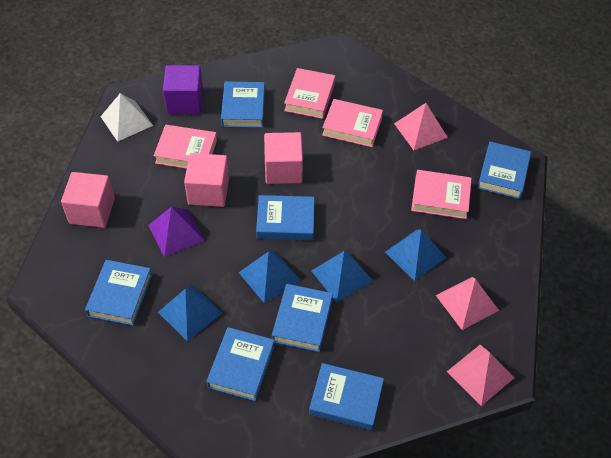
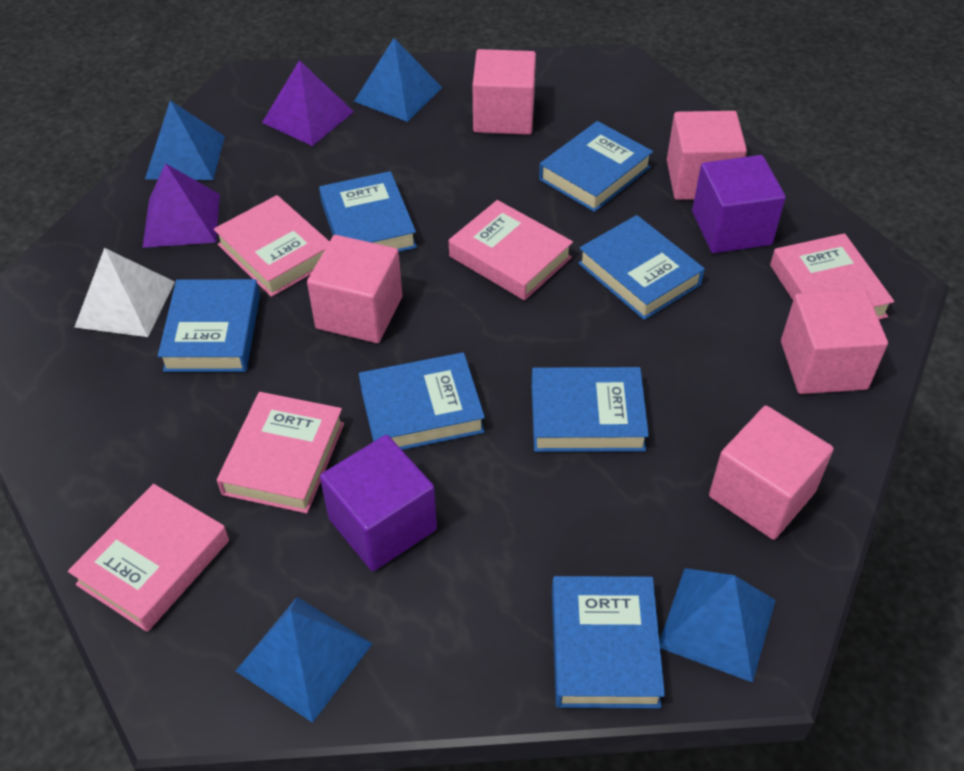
pink book: [154,125,217,169] [284,68,335,119] [322,99,383,147] [411,170,472,219] = 4 -> [68,484,229,632] [214,195,330,297] [217,392,344,514] [449,200,573,300] [770,233,894,319] = 5
pink cube: [61,172,115,228] [184,153,229,207] [264,132,303,184] = 3 -> [307,235,402,343] [473,49,536,135] [667,111,747,200] [709,406,834,540] [781,289,888,394] = 5
pink pyramid: [394,103,448,150] [436,277,499,330] [447,345,514,406] = 3 -> none = 0
purple cube: [163,65,203,114] = 1 -> [320,435,437,571] [692,155,786,253] = 2
purple pyramid: [148,207,205,257] = 1 -> [142,163,220,248] [262,60,354,146] = 2

